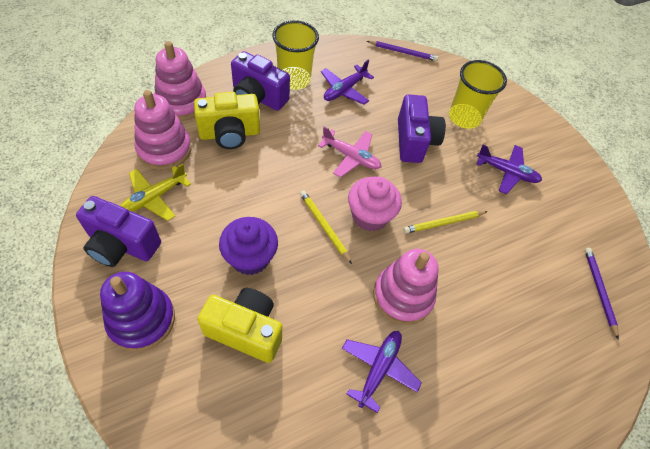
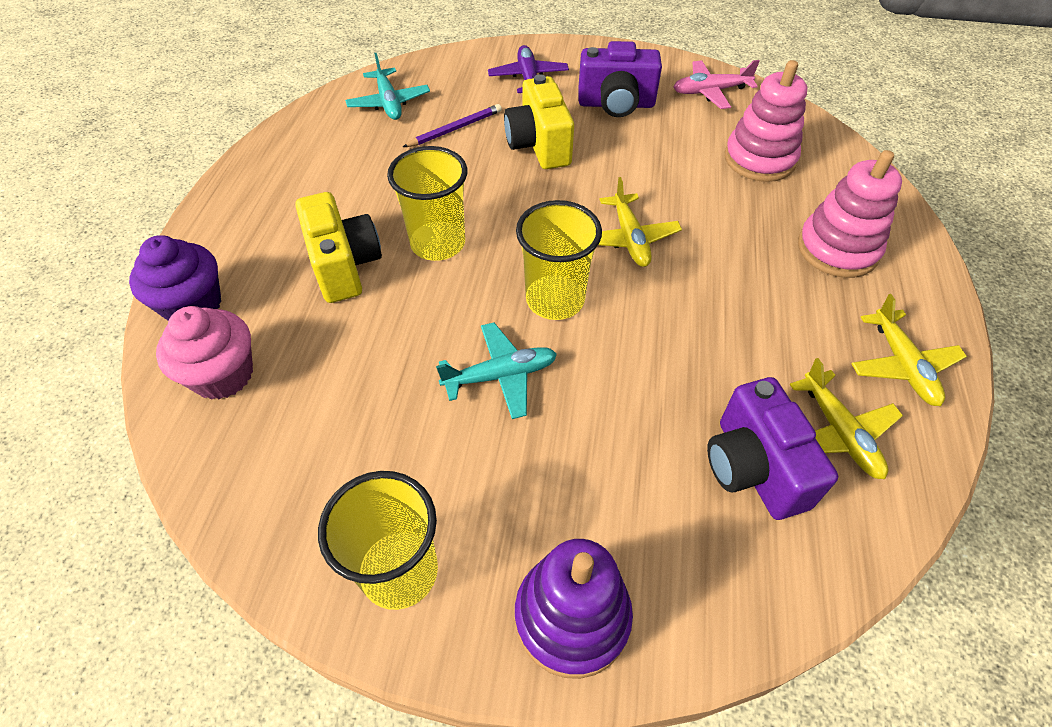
pink stacking toy: [134,90,192,170] [154,41,207,121] [373,249,439,325] = 3 -> [725,60,807,182] [798,150,902,278] = 2
purple camera: [76,196,161,267] [231,51,290,111] [398,94,446,163] = 3 -> [578,41,662,117] [707,377,838,520] = 2
purple pencil: [367,41,438,61] [585,248,619,340] = 2 -> [403,104,502,147] = 1
purple plane: [321,60,374,105] [342,331,422,413] [476,145,542,194] = 3 -> [488,45,569,93] = 1
turquoise plane: none = 0 -> [345,53,430,120] [436,322,557,419] = 2
yellow cup: [272,20,319,90] [449,60,507,129] = 2 -> [318,471,438,610] [387,146,467,261] [516,200,602,320] = 3
yellow pencil: [300,190,352,264] [403,211,488,234] = 2 -> none = 0
yellow plane: [120,164,191,221] = 1 -> [598,177,682,267] [790,358,903,479] [851,294,967,406] = 3

